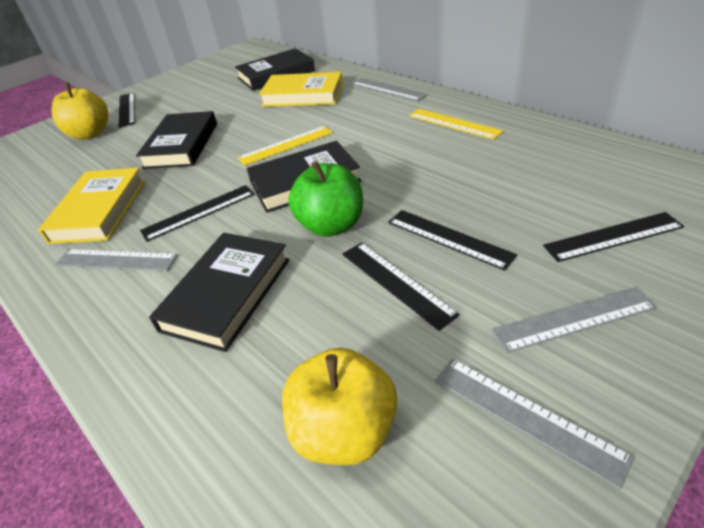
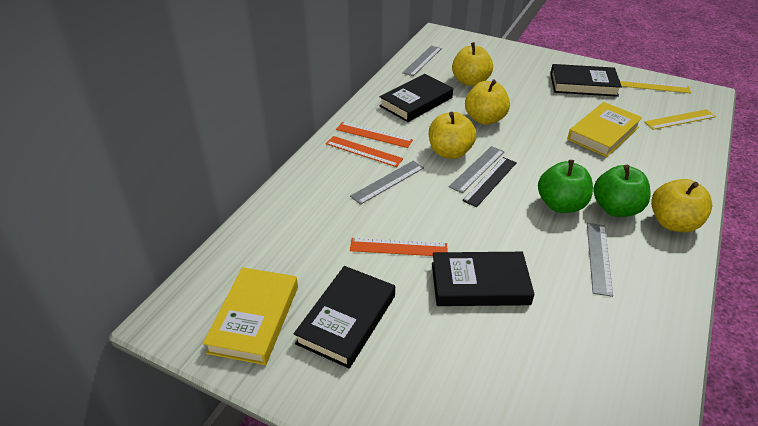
black ruler: [119,93,135,128] [140,185,255,242] [342,242,460,331] [388,210,517,271] [543,212,684,262] = 5 -> [462,157,517,207] = 1
green apple: [288,161,363,237] = 1 -> [538,160,593,213] [593,165,651,217] = 2
orange ruler: none = 0 -> [326,136,403,167] [336,122,413,148] [350,238,447,256] = 3
yellow apple: [51,83,108,140] [282,348,397,465] = 2 -> [429,112,476,159] [452,42,493,86] [465,79,510,125] [651,179,712,232] = 4

